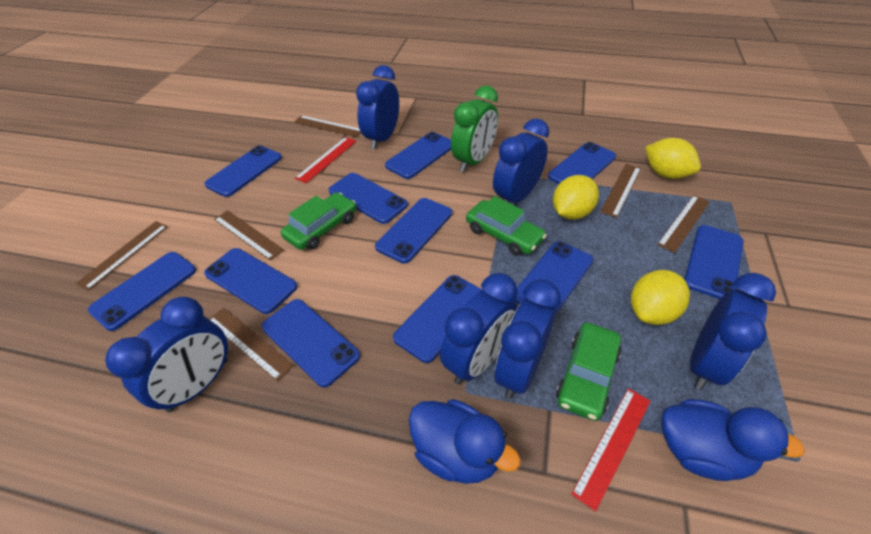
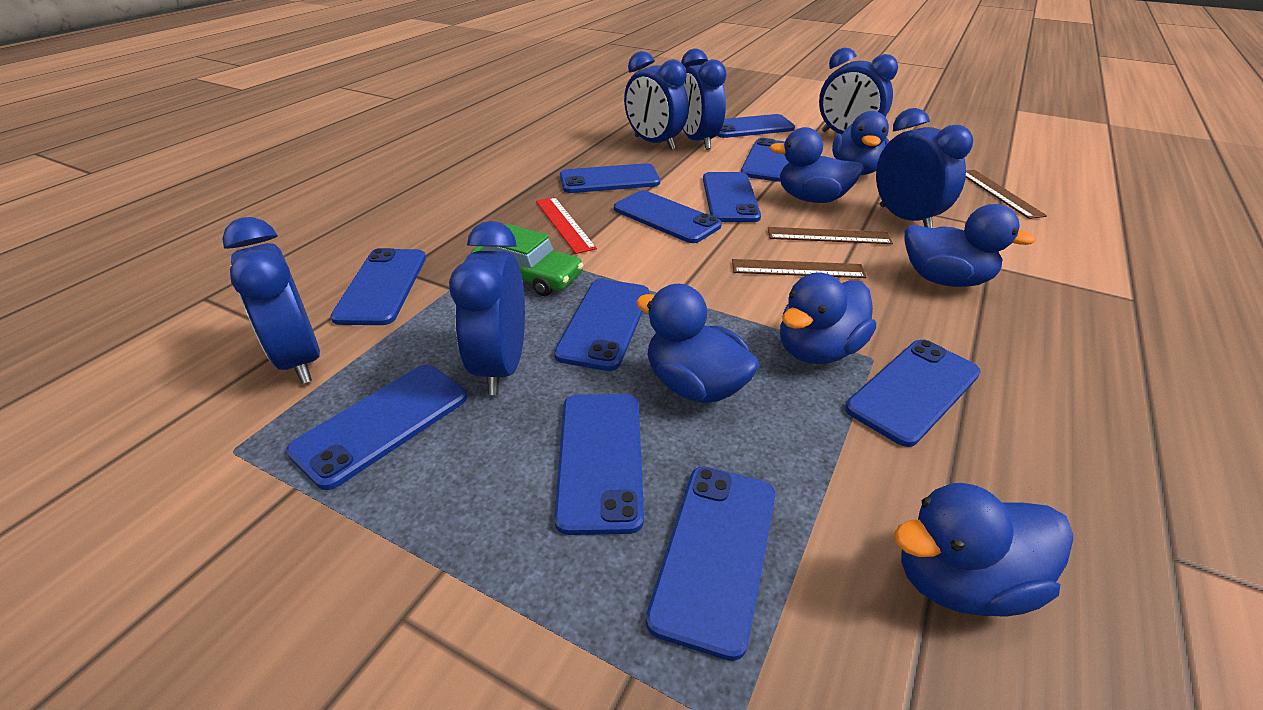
blue duck: [409,399,521,484] [661,399,805,481] = 2 -> [636,284,760,403] [769,127,864,203] [780,272,876,364] [832,111,889,175] [894,483,1073,617] [905,204,1036,287] = 6
brown ruler: [75,221,168,290] [209,308,294,381] [214,210,284,260] [294,115,361,137] [600,164,641,218] [657,195,710,253] = 6 -> [732,259,866,278] [768,227,893,244] [966,170,1047,219] = 3
green car: [281,192,356,250] [466,196,547,256] [556,323,621,421] = 3 -> [471,224,583,296] = 1
green clock: [451,85,498,172] = 1 -> none = 0
red ruler: [295,137,356,183] [571,388,651,512] = 2 -> [536,197,597,254] = 1
yellow lemon: [553,175,599,220] [631,270,690,325] [645,138,701,179] = 3 -> none = 0

